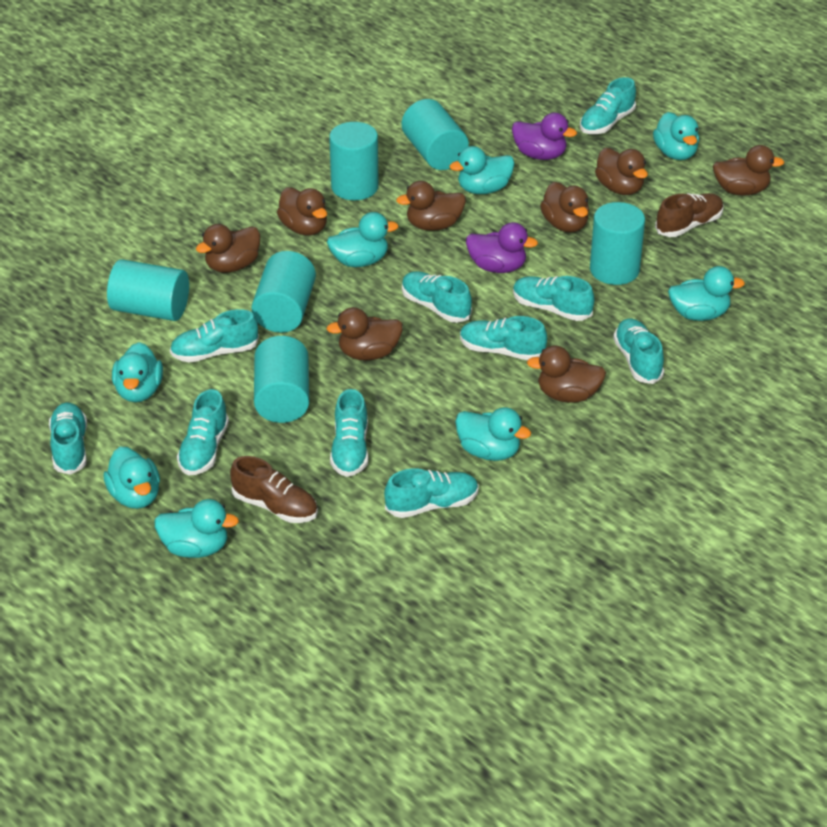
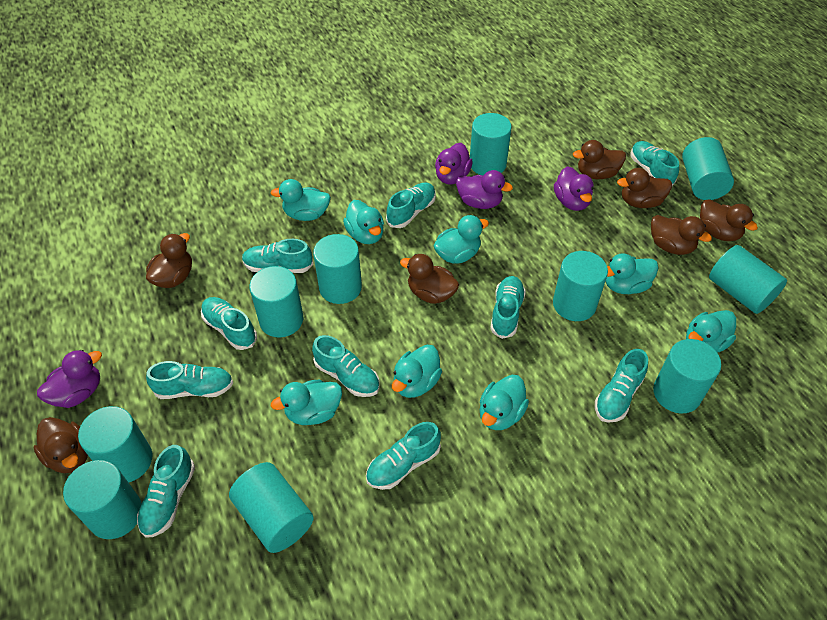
brown duck: [196,224,260,273] [277,187,327,235] [327,307,403,360] [396,181,466,231] [527,345,606,403] [540,182,589,232] [595,148,648,195] [713,145,784,196] = 8 -> [34,417,88,473] [146,233,192,288] [400,254,459,304] [573,140,626,179] [617,168,672,208] [651,215,712,255] [700,199,758,241] = 7
brown shoe: [230,456,318,523] [655,193,724,237] = 2 -> none = 0
purple duck: [466,222,538,273] [512,113,577,160] = 2 -> [37,350,102,408] [435,143,473,185] [456,170,513,209] [554,166,594,211] = 4
turquoise cylinder: [107,259,189,321] [251,251,316,333] [254,336,309,423] [329,122,379,200] [402,99,469,170] [590,202,645,285] = 6 -> [63,460,142,539] [78,406,153,483] [229,462,314,553] [249,266,303,338] [313,234,362,304] [470,113,512,175] [553,251,608,321] [653,339,721,413] [682,137,734,200] [709,245,787,314] = 10

